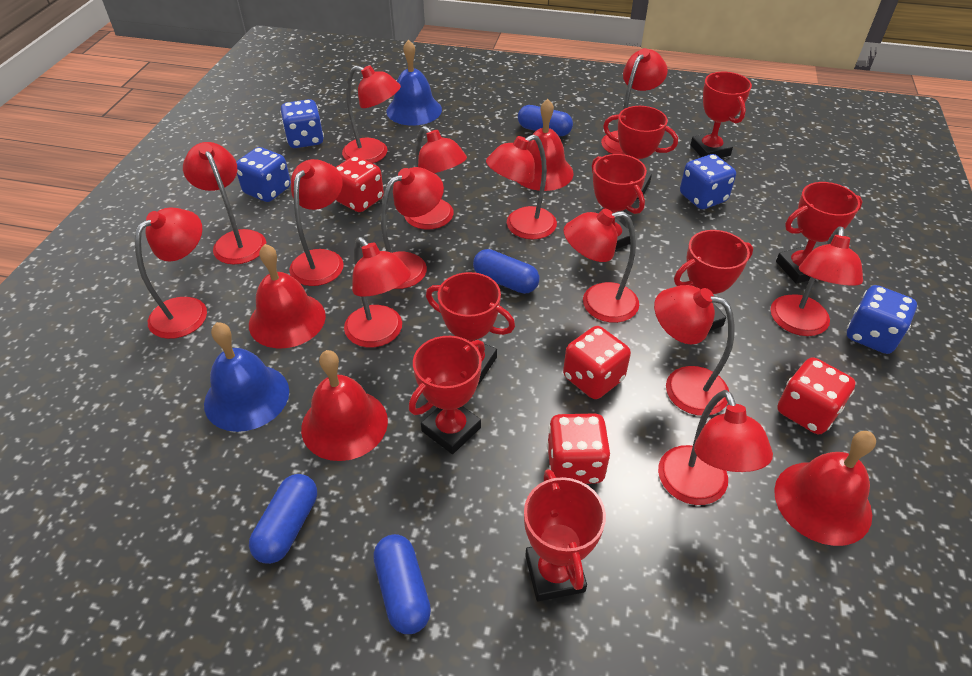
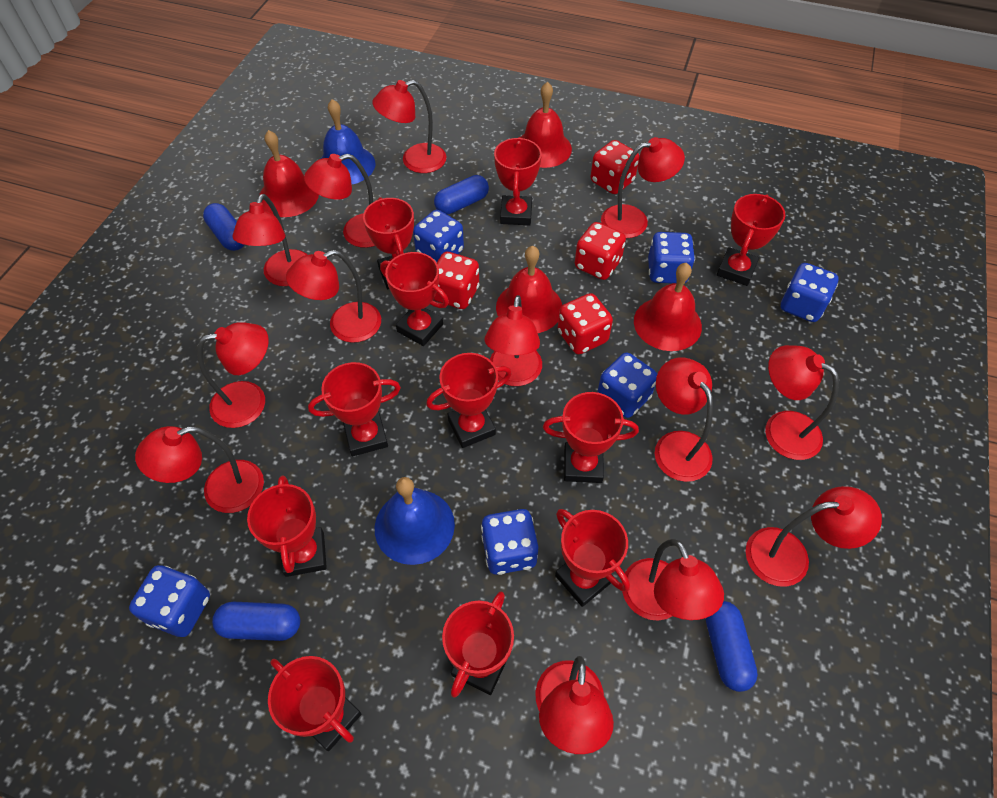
blue dice: [236,147,291,202] [280,99,324,148] [680,154,736,209] [847,285,917,354] = 4 -> [129,565,210,637] [413,210,464,263] [481,509,538,575] [597,352,657,418] [648,232,695,283] [781,263,839,322] = 6
red trophy: [409,336,485,454] [426,272,515,384] [524,469,606,602] [592,154,647,250] [603,106,678,199] [674,230,753,331] [690,72,752,158] [776,182,862,284] = 8 -> [247,475,327,577] [268,656,361,751] [308,362,401,457] [363,197,414,289] [380,252,449,346] [426,353,512,448] [442,591,514,697] [494,137,542,225] [543,392,639,483] [555,509,630,607] [717,194,786,286] = 11

